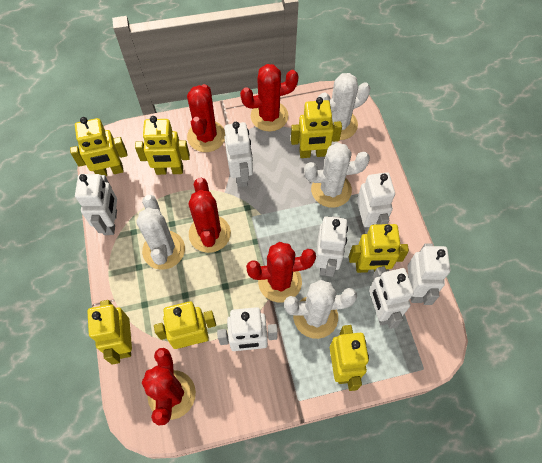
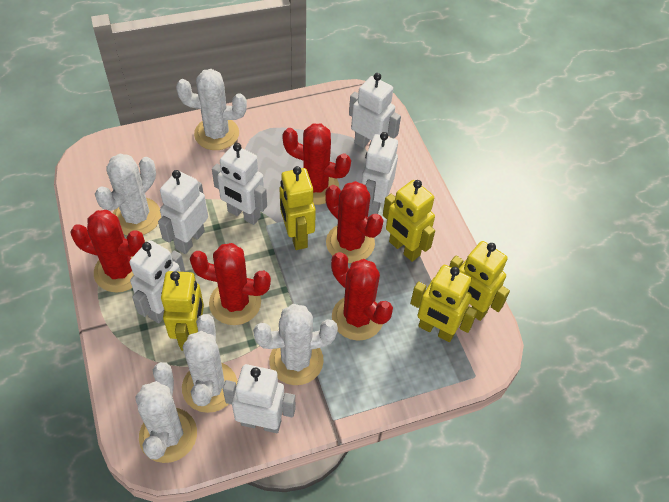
white cactus: [136,195,185,270] [284,280,357,339] [304,143,370,208] [318,73,370,140] = 4 -> [95,154,161,235] [135,362,197,463] [176,69,247,150] [182,314,237,413] [253,304,338,385] = 5
white robot: [75,174,117,235] [217,307,278,351] [224,122,253,187] [315,216,348,277] [357,172,395,234] [369,266,414,329] [407,243,450,305] = 7 -> [129,240,185,323] [158,170,208,254] [212,143,267,225] [223,364,295,433] [349,73,401,148] [361,132,398,215] = 6
yellow robot: [70,117,128,176] [88,300,132,365] [135,116,190,175] [154,301,216,349] [291,97,342,158] [330,325,369,391] [349,224,409,273] = 7 -> [161,271,204,351] [280,166,316,250] [383,180,435,262] [410,265,478,342] [449,241,510,321] = 5

